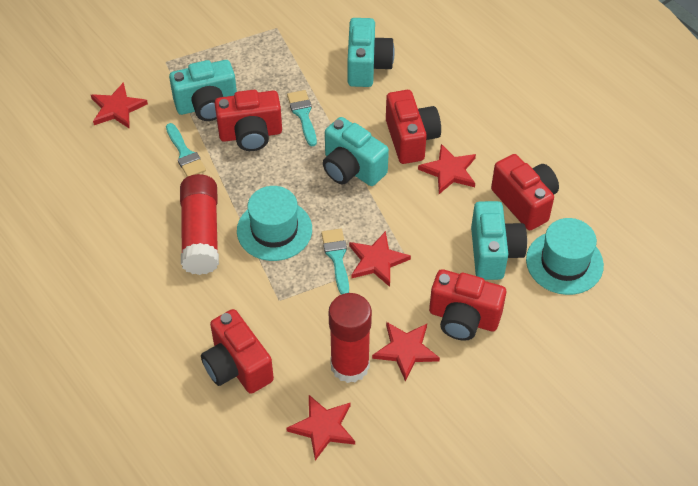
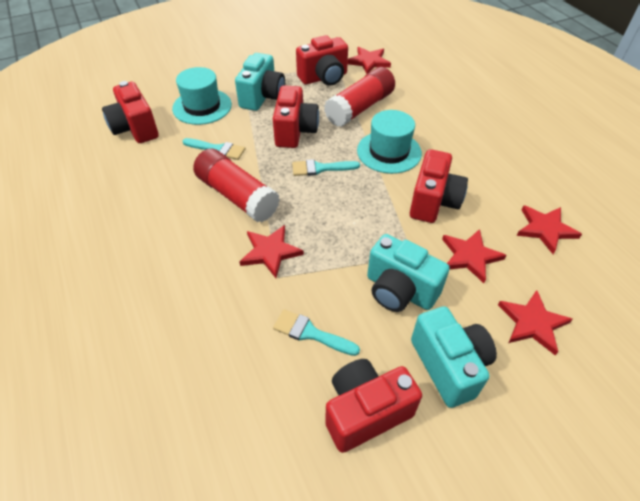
turquoise camera: [169,60,237,121] [323,117,389,186] [348,18,395,87] [471,201,527,280] = 4 -> [235,53,285,111] [367,234,450,312] [411,306,497,408] = 3

